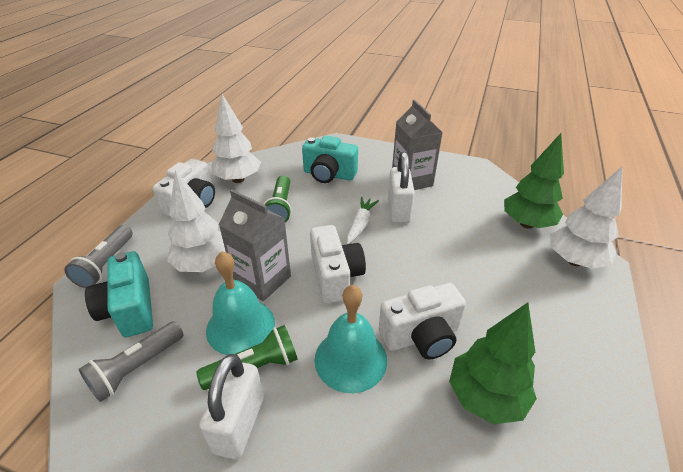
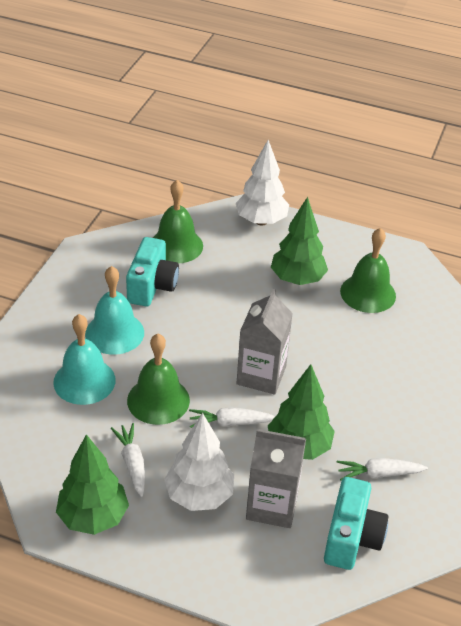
green bell: none = 0 -> [127,334,190,425] [153,180,203,263] [340,228,396,313] = 3
green flashlight: [196,325,298,390] [263,175,292,223] = 2 -> none = 0
green tree: [449,302,537,425] [504,133,564,229] = 2 -> [56,434,129,535] [268,364,335,460] [271,197,328,285] = 3
grey flashlight: [64,225,133,288] [79,321,184,402] = 2 -> none = 0
white camera: [153,159,215,218] [310,225,366,304] [379,283,466,359] = 3 -> none = 0
white carrot: [346,197,379,244] = 1 -> [111,423,145,497] [189,408,275,428] [337,458,428,481] = 3
white padlock: [199,354,264,460] [388,152,415,223] = 2 -> none = 0
white tree: [167,170,226,272] [211,94,261,183] [550,167,622,269] = 3 -> [164,413,234,511] [236,140,289,225] = 2

